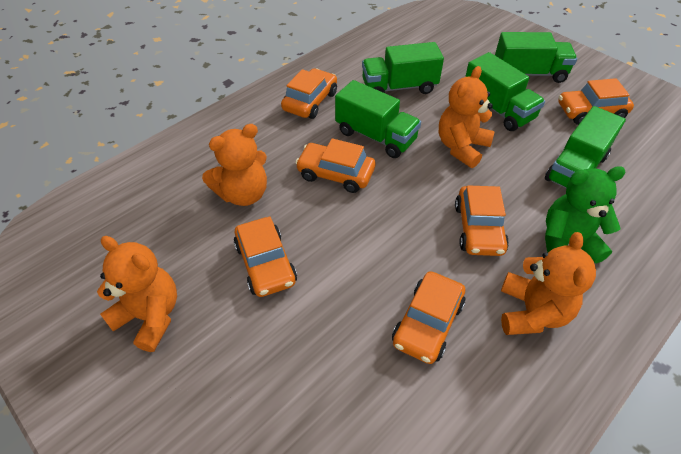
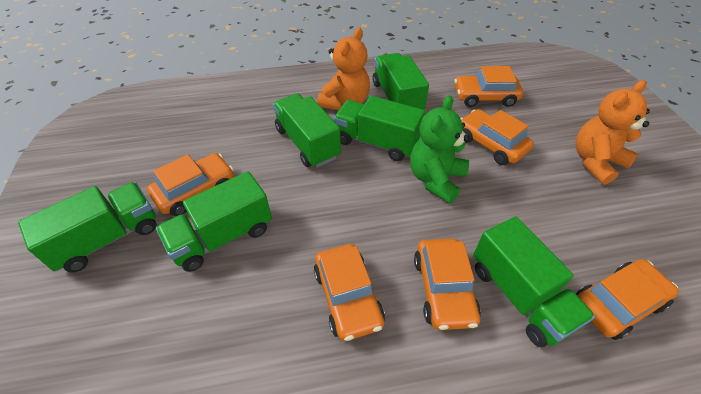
green truck: [335,80,421,158] [362,42,444,94] [465,52,545,131] [495,32,577,83] [545,106,626,188] = 5 -> [18,182,157,273] [156,171,272,272] [273,94,341,167] [334,96,425,161] [373,53,429,110] [473,217,595,347] = 6
orange teddy bear: [97,236,177,352] [202,124,267,206] [439,66,495,168] [501,232,596,335] = 4 -> [317,28,370,110] [576,80,650,185] = 2

